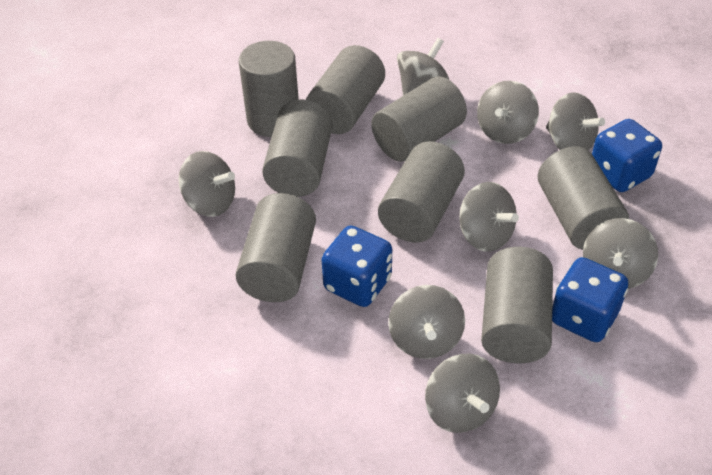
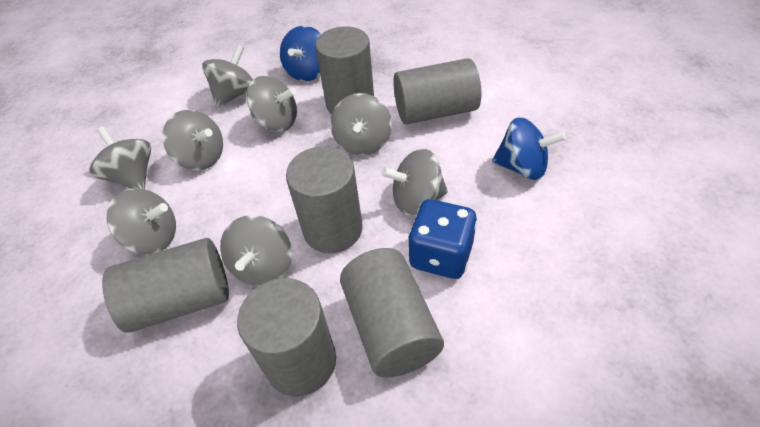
blue dice: [321,226,392,307] [552,257,628,342] [592,119,662,192] = 3 -> [408,199,477,279] = 1
blue spinning top: none = 0 -> [280,26,321,81] [492,117,566,180] = 2
grey cylinder: [236,193,316,302] [239,41,299,137] [262,99,333,197] [306,45,385,134] [371,76,467,162] [378,141,465,242] [481,247,553,363] [538,146,629,250] = 8 -> [102,238,229,333] [237,278,336,396] [286,146,363,253] [315,26,374,114] [340,248,444,378] [393,58,481,124] = 6

